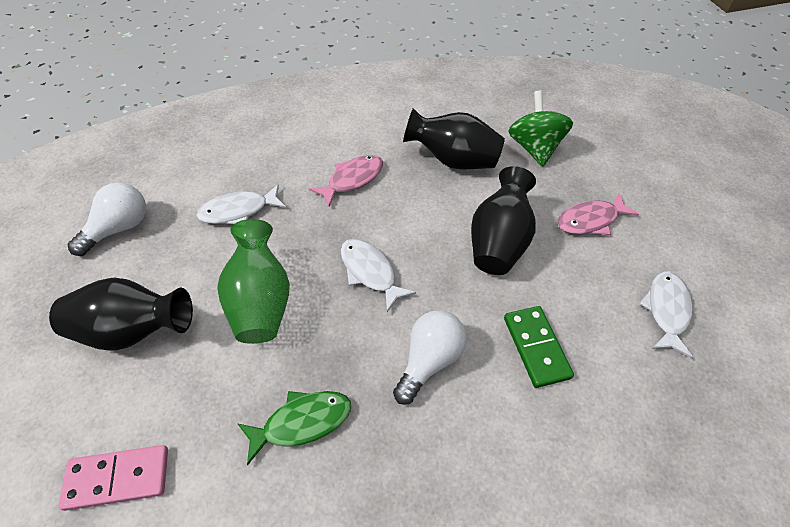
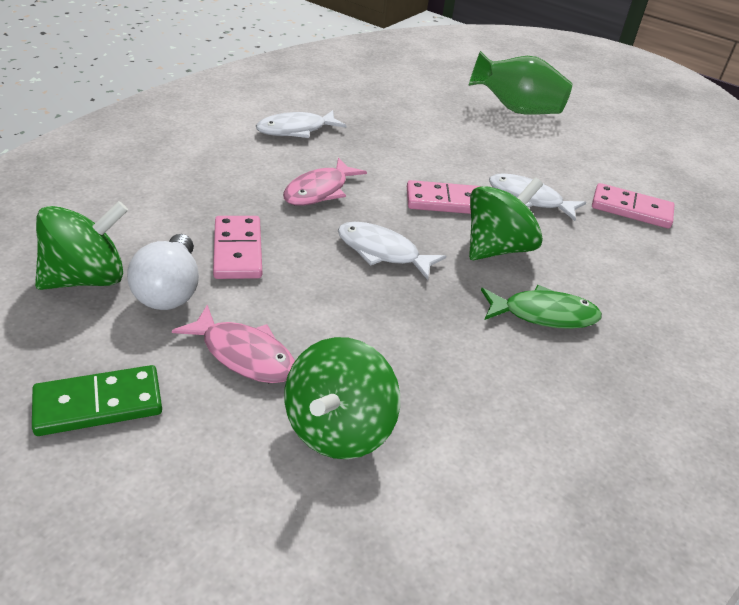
black vase: [49,278,193,351] [403,108,505,169] [471,166,536,275] = 3 -> none = 0
green spinning top: [508,91,573,167] = 1 -> [35,201,128,290] [284,337,400,459] [469,177,543,260] = 3
pink domino: [58,445,168,511] = 1 -> [213,216,262,279] [407,180,481,214] [592,183,675,228] = 3
white light bulb: [67,183,146,256] [393,310,467,405] = 2 -> [127,234,199,310] = 1

